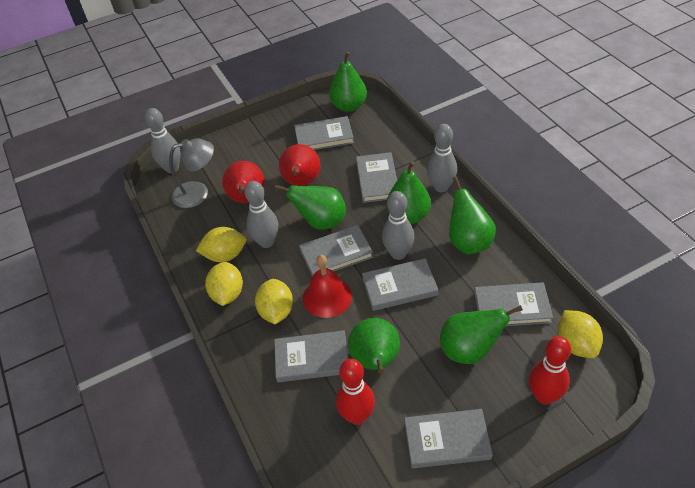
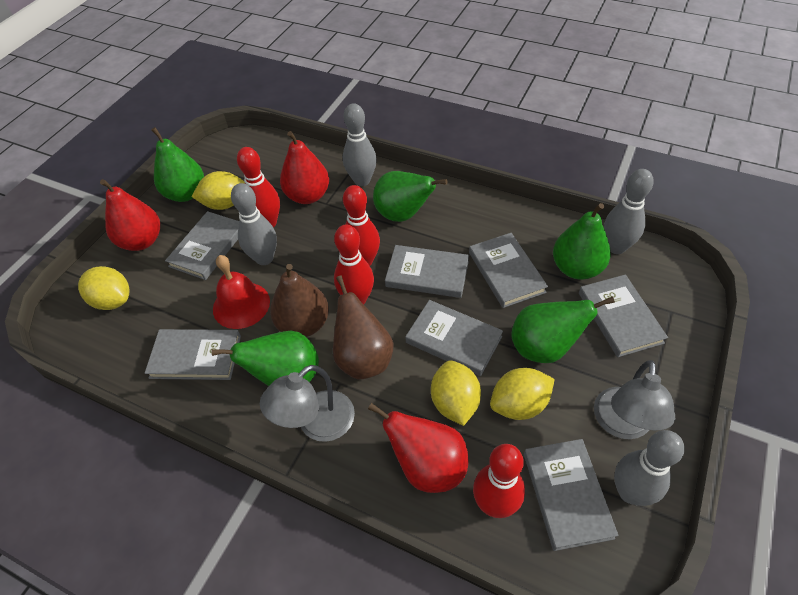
brown pear: none = 0 -> [270,264,329,337] [333,276,393,379] = 2
green pear: [275,185,346,230] [329,52,367,112] [348,318,400,373] [387,161,431,224] [440,305,523,364] [449,176,496,254] = 6 -> [151,127,204,202] [211,331,319,386] [373,171,447,222] [511,297,615,363] [553,203,611,280] = 5
grey lamp: [169,138,214,208] = 1 -> [260,365,355,442] [594,360,675,439] = 2
red bowling pin: [336,359,375,425] [529,336,571,405] = 2 -> [237,147,280,227] [334,224,374,305] [343,185,380,266] [473,444,525,518] = 4
red pear: [222,161,265,203] [279,144,320,186] = 2 -> [100,179,160,251] [280,131,329,204] [368,403,468,493] = 3

